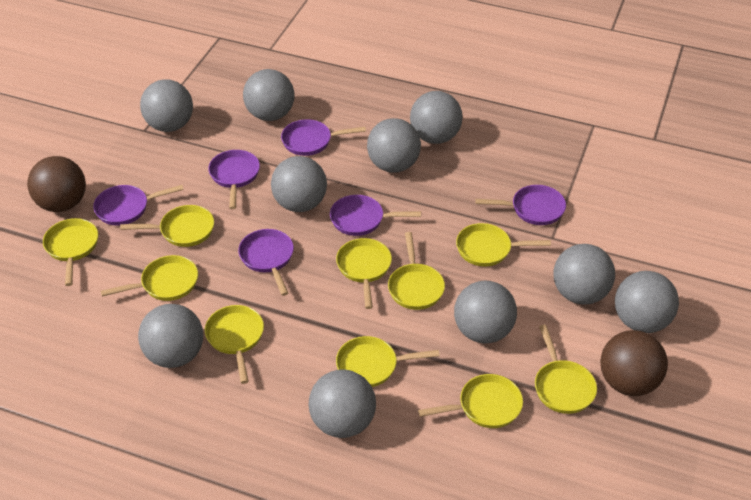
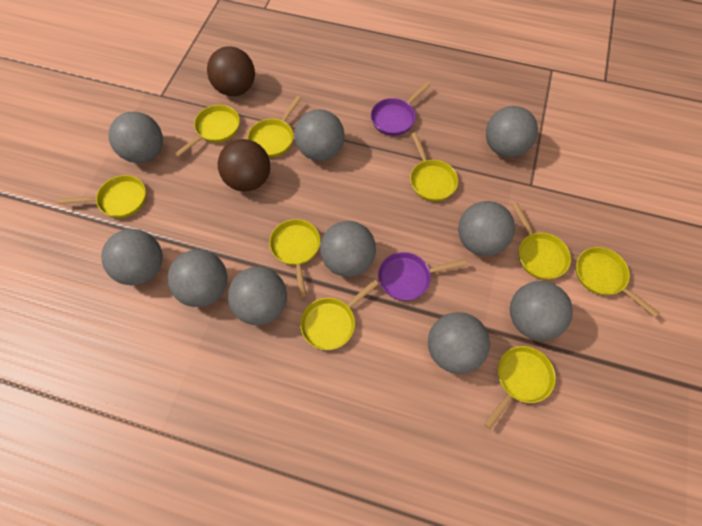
purple pan: [93,185,184,226] [208,150,260,209] [238,229,294,296] [281,119,366,156] [330,195,421,236] [475,185,566,225] = 6 -> [371,82,430,136] [378,252,467,301] = 2
yellow pan: [43,218,98,286] [101,255,198,301] [120,205,214,247] [205,305,264,384] [336,238,392,309] [336,336,440,387] [388,232,445,310] [418,374,523,428] [456,223,551,266] [535,325,597,414] = 10 -> [58,175,146,218] [175,105,240,157] [247,96,301,157] [269,219,320,297] [300,279,379,350] [410,132,458,201] [484,346,556,429] [512,203,571,280] [576,247,659,317] = 9

